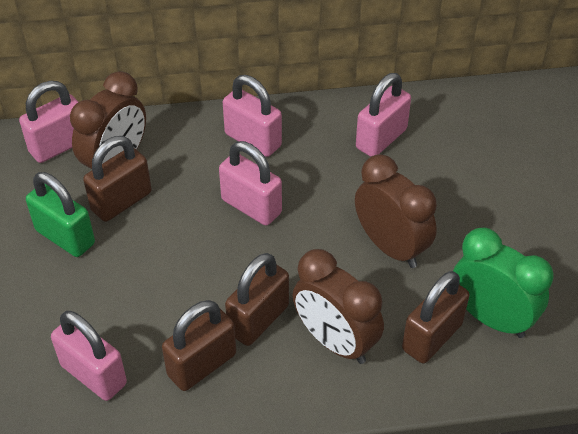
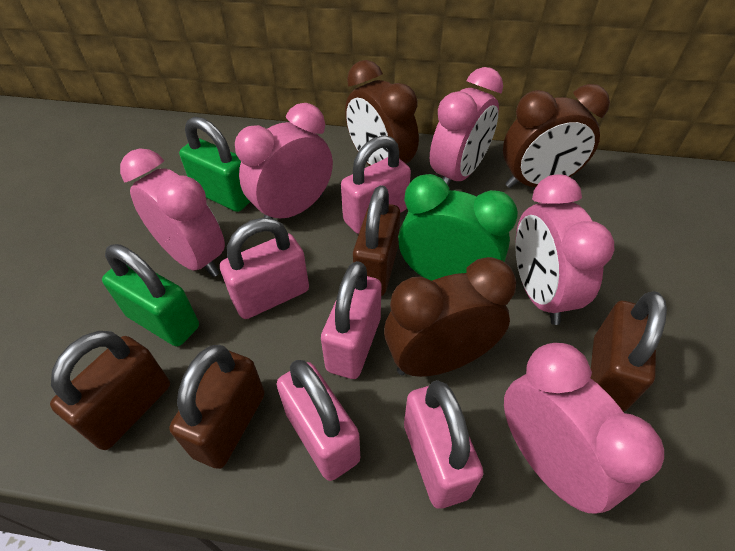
green padlock: [26,172,95,257] = 1 -> [102,244,199,347] [179,117,250,212] = 2
pink clock: none = 0 -> [120,148,225,277] [235,103,333,219] [430,67,503,185] [504,343,664,514] [515,174,614,325] = 5

